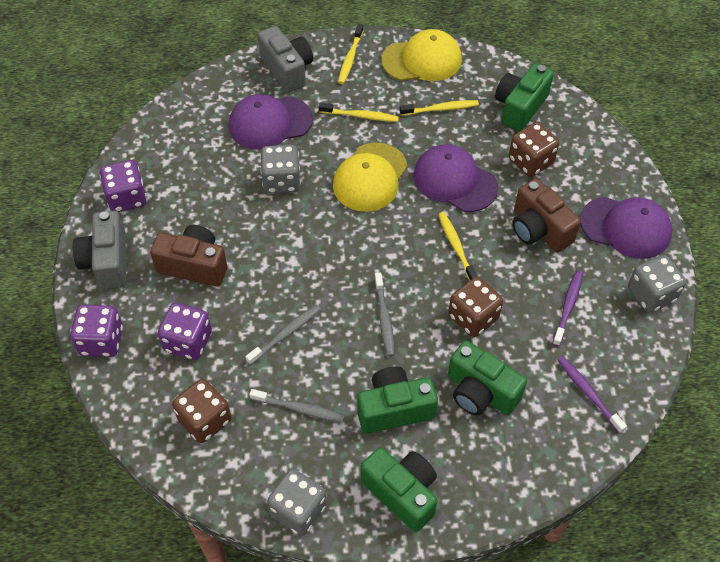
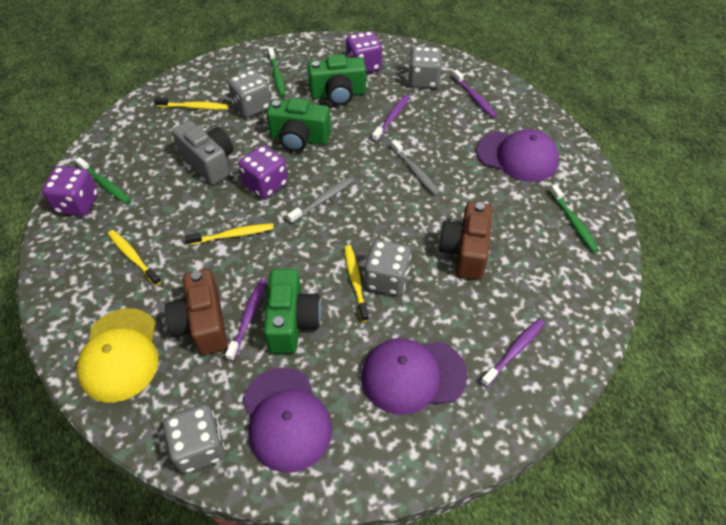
brown dice: [172,379,231,443] [448,277,503,337] [509,122,559,177] = 3 -> none = 0
green camera: [357,366,438,434] [361,447,437,532] [448,341,527,416] [495,63,554,131] = 4 -> [264,269,321,353] [267,98,331,152] [308,54,366,106] = 3
green toothbrush: none = 0 -> [75,157,131,204] [268,48,286,97] [549,185,599,253] = 3
grey camera: [73,211,126,289] [258,26,313,93] = 2 -> [172,120,233,185] = 1
grey dice: [260,145,301,194] [267,469,327,536] [628,255,686,313] = 3 -> [163,404,225,473] [228,70,271,118] [364,240,411,296] [409,46,442,89] = 4
grey toothbrush: [245,305,321,365] [249,389,345,422] [374,272,395,356] = 3 -> [287,177,354,224] [391,139,440,196] = 2
purple toothbrush: [552,270,583,346] [558,356,627,434] = 2 -> [225,279,267,361] [372,95,410,142] [452,70,497,118] [481,319,545,387] = 4
yellow cap: [333,142,407,212] [381,29,462,81] = 2 -> [77,308,159,403] = 1

